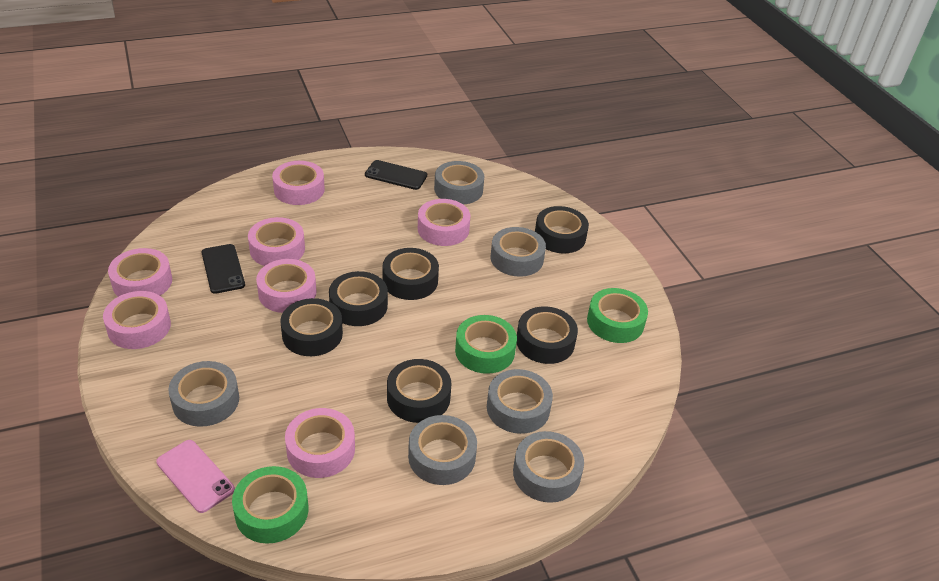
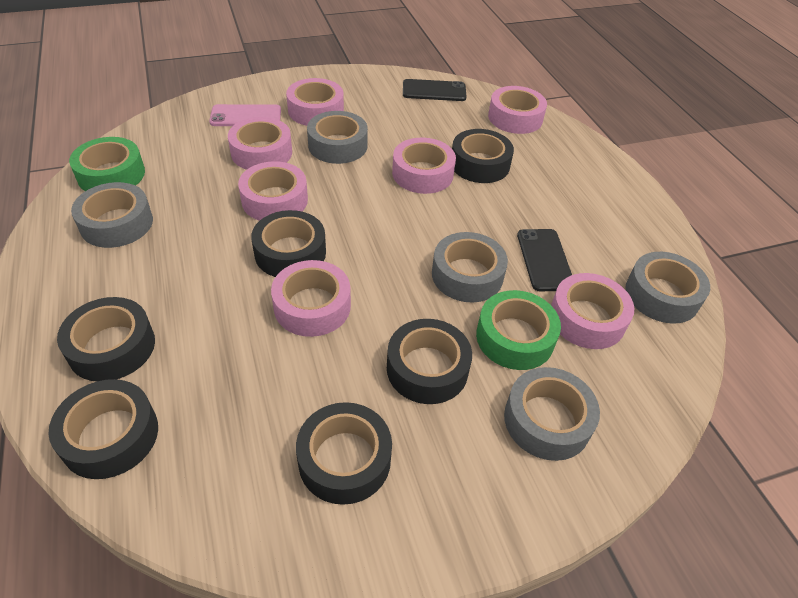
green tape: [232,466,308,544] [455,315,517,374] [587,288,648,343] = 3 -> [69,137,145,191] [476,290,561,370] = 2
grey tape: [168,361,239,427] [408,415,477,485] [434,161,484,205] [487,369,553,434] [491,227,546,277] [513,431,584,503] = 6 -> [71,182,153,248] [307,111,368,164] [432,232,508,302] [504,367,600,461] [625,252,710,324] = 5

